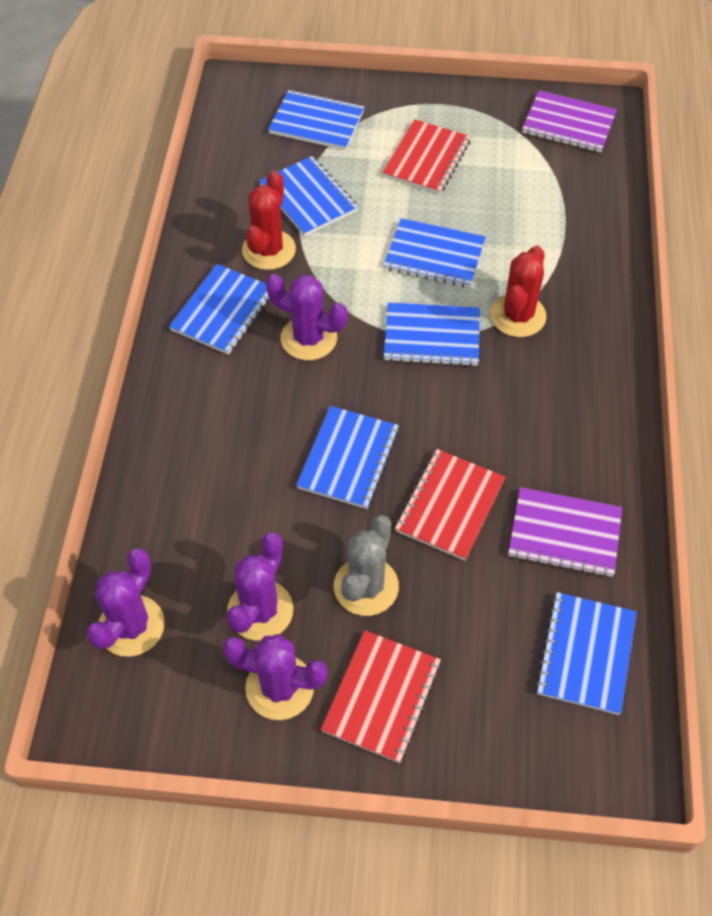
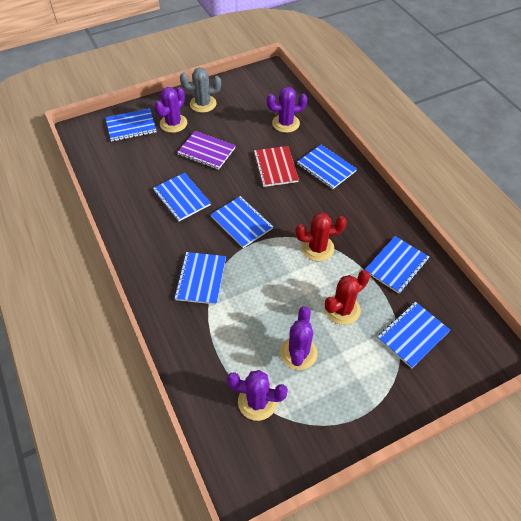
purple notebook: [508,487,622,577] [522,90,617,152] = 2 -> [177,131,236,170] = 1
red notebook: [321,630,441,763] [382,119,471,194] [395,449,505,561] = 3 -> [253,146,299,187] = 1

